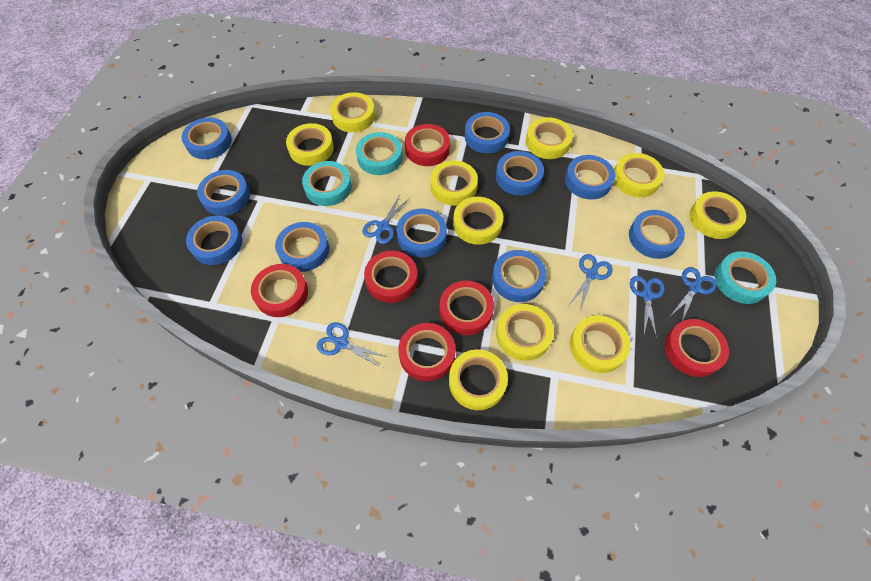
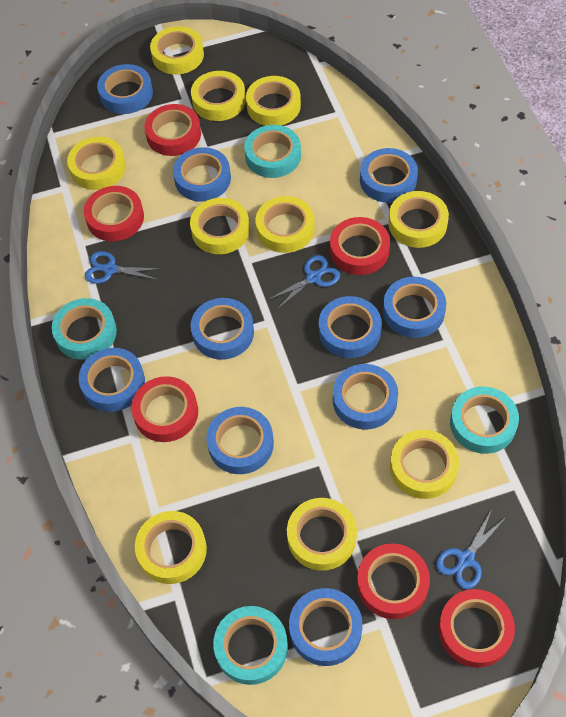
blue scissors: [317,322,387,368] [362,195,410,244] [569,254,613,311] [630,276,665,338] [671,267,717,321] = 5 -> [85,251,160,284] [268,255,340,310] [436,509,506,589] = 3
turquoise tape: [302,161,352,206] [356,132,402,175] [714,251,776,304] = 3 -> [52,298,117,360] [213,606,288,685] [244,125,301,178] [450,386,519,454] = 4

